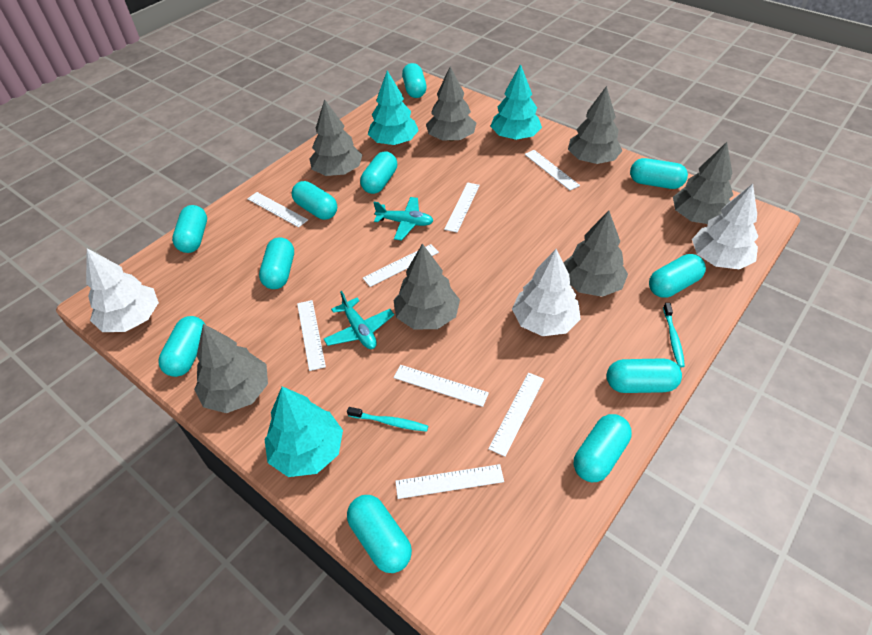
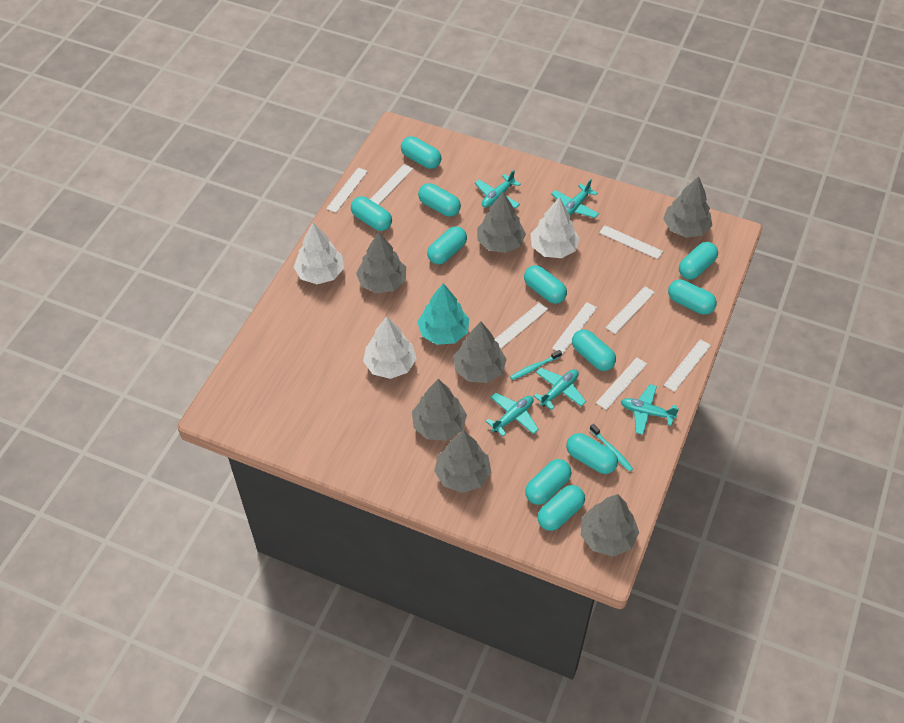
turquoise plane: [324,291,394,349] [373,197,433,240] = 2 -> [475,170,521,208] [486,392,539,437] [534,368,586,410] [551,179,599,218] [621,384,679,435] = 5
turquoise tree: [265,386,343,477] [368,70,419,145] [490,64,542,140] = 3 -> [417,283,469,345] = 1

